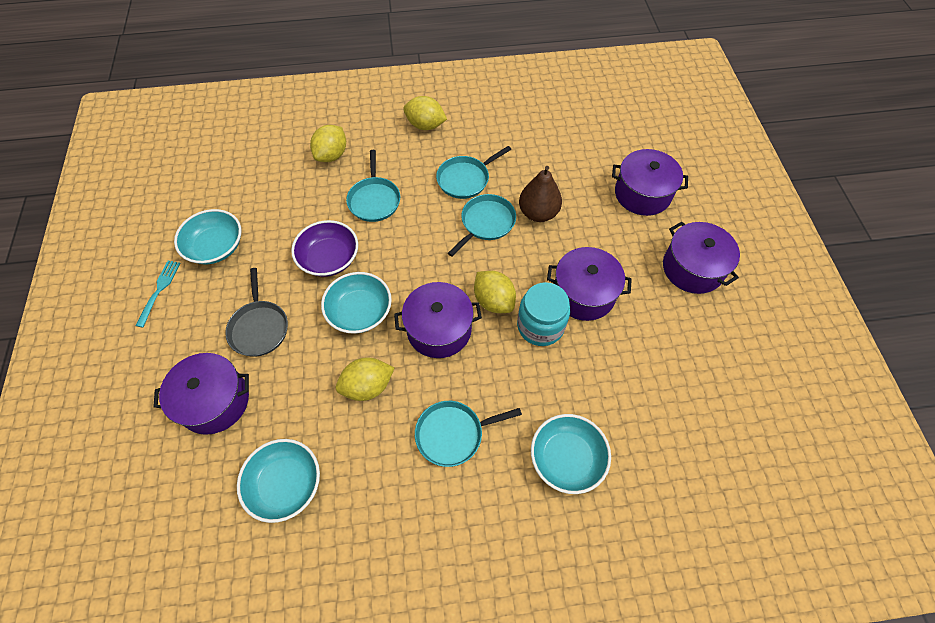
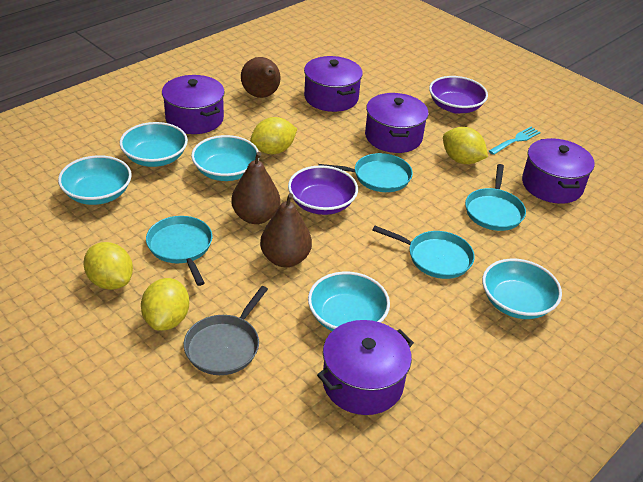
brown pear: [519,166,562,222] = 1 -> [231,152,280,224] [241,57,281,98] [260,193,312,267] = 3
purple bowl: [291,220,358,277] = 1 -> [288,165,358,215] [429,76,488,113] = 2
turquoise bowl: [174,209,241,264] [237,439,320,523] [321,272,392,333] [531,414,611,494] = 4 -> [58,155,132,205] [120,122,188,167] [191,135,260,181] [308,272,390,331] [482,259,562,319] = 5
turquoise jar: [517,282,570,346] = 1 -> none = 0

